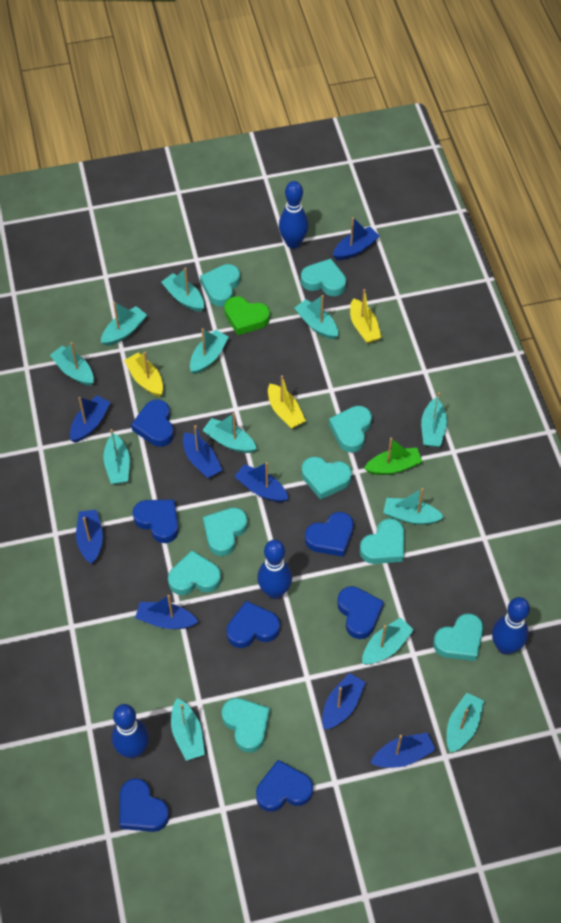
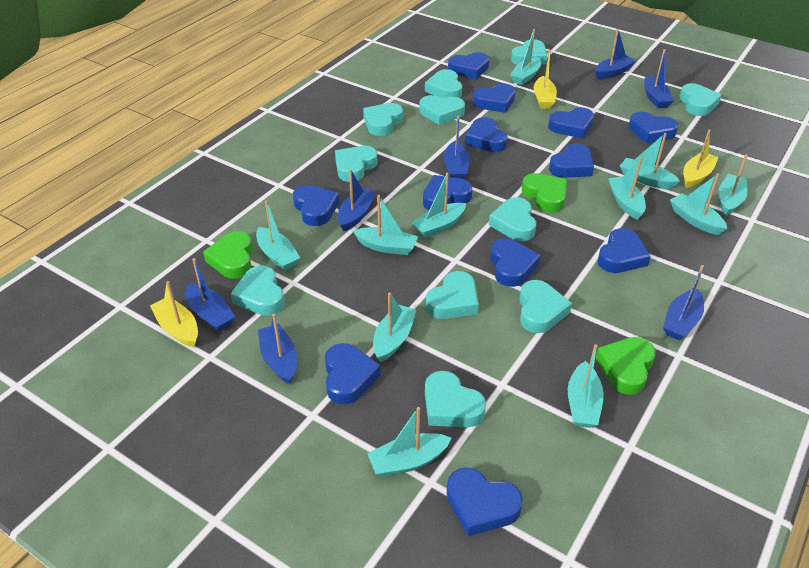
blue boat: [70,396,111,443] [76,510,103,564] [135,595,198,629] [183,425,222,478] [234,462,288,502] [322,673,366,730] [333,217,379,260] [371,733,435,768] = 8 -> [186,258,235,331] [258,314,297,384] [338,169,376,231] [444,116,469,179] [595,29,636,79] [644,49,674,108] [663,265,704,340] = 7
blue bowling pin: [112,704,149,758] [257,540,292,599] [279,181,309,249] [492,597,530,655] = 4 -> none = 0
blue heart: [120,778,169,832] [131,400,174,447] [133,500,179,543] [227,601,280,648] [256,760,313,812] [305,512,354,557] [337,586,384,639] = 7 -> [293,185,339,226] [325,343,381,404] [423,175,472,210] [447,467,523,536] [448,52,489,79] [465,117,508,152] [473,83,516,113] [490,238,541,287] [548,107,594,139] [549,143,594,178] [597,228,651,273] [629,112,678,143] = 12
green boat: [364,438,423,475] = 1 -> none = 0
green heart: [224,296,270,335] = 1 -> [203,231,253,279] [522,173,567,213] [596,337,656,395] = 3
turquoise boat: [50,342,94,386] [101,302,147,346] [103,429,130,484] [161,268,204,312] [171,698,205,761] [190,328,229,374] [202,413,257,453] [295,295,338,339] [362,618,414,665] [383,488,444,525] [421,392,447,447] [447,693,484,753] = 12 -> [256,201,300,271] [353,195,418,255] [367,407,452,477] [373,293,416,362] [412,173,466,238] [510,29,541,85] [568,345,604,428] [608,157,646,220] [620,133,680,189] [670,174,727,235] [719,154,748,216] = 11
turquoise heart: [168,550,221,595] [200,264,240,307] [203,508,248,556] [222,698,270,752] [301,259,346,296] [302,457,352,500] [329,406,372,453] [360,518,404,564] [433,614,483,661] = 9 -> [231,265,285,316] [335,146,378,182] [363,103,403,136] [419,95,465,125] [425,69,462,98] [425,371,486,427] [426,271,479,319] [489,197,536,241] [511,39,547,65] [519,280,572,333] [679,83,721,116] = 11

